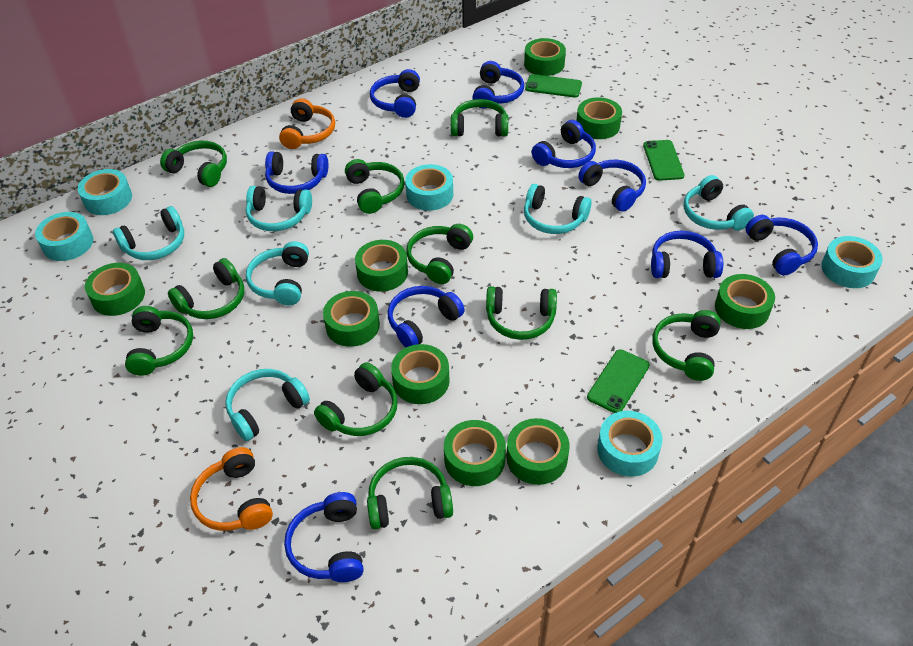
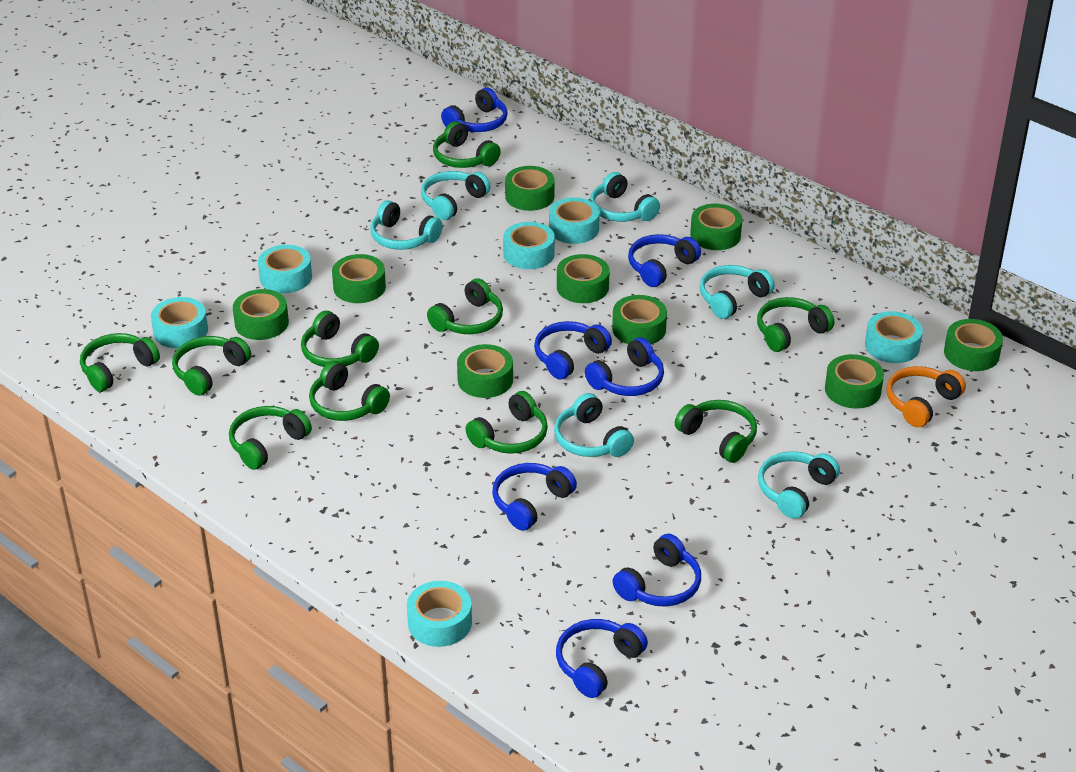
blue headphones: [265,151,328,194] [284,492,364,582] [370,69,420,118] [388,286,464,347] [472,61,524,108] [531,120,596,168] [578,160,646,212] [651,231,723,278] [745,215,818,275] = 9 -> [441,88,508,132] [492,463,577,531] [534,321,612,380] [556,619,648,698] [585,337,664,396] [613,534,701,607] [628,234,701,287] = 7
green phone: [525,74,582,98] [587,349,650,413] [643,140,684,181] = 3 -> none = 0
orange headphones: [190,447,273,531] [279,98,335,149] = 2 -> [887,366,966,427] = 1
turquoise tape: [35,212,93,261] [78,169,132,215] [405,164,453,211] [597,411,662,477] [821,236,883,288] = 5 -> [151,297,208,348] [258,245,312,293] [407,581,472,647] [503,222,555,269] [549,197,600,244] [865,311,923,363] = 6

